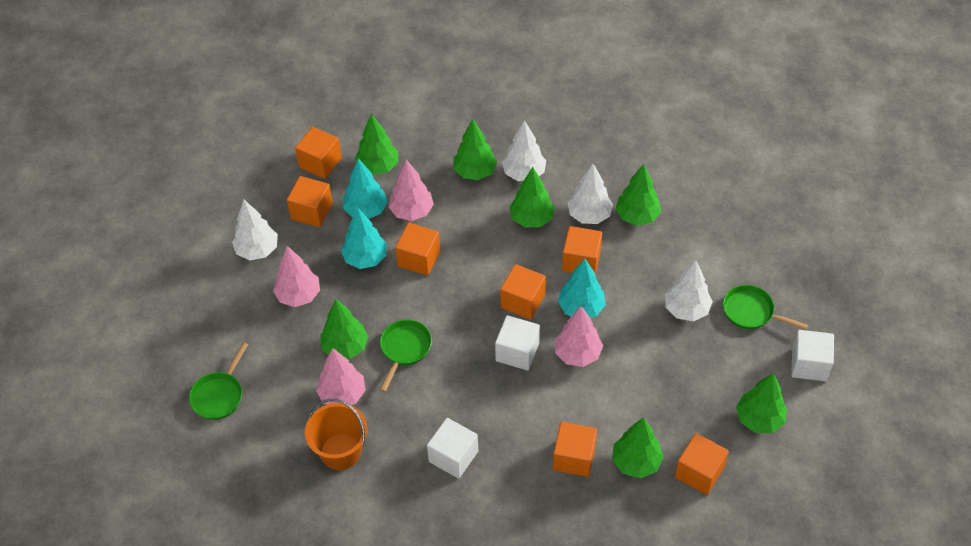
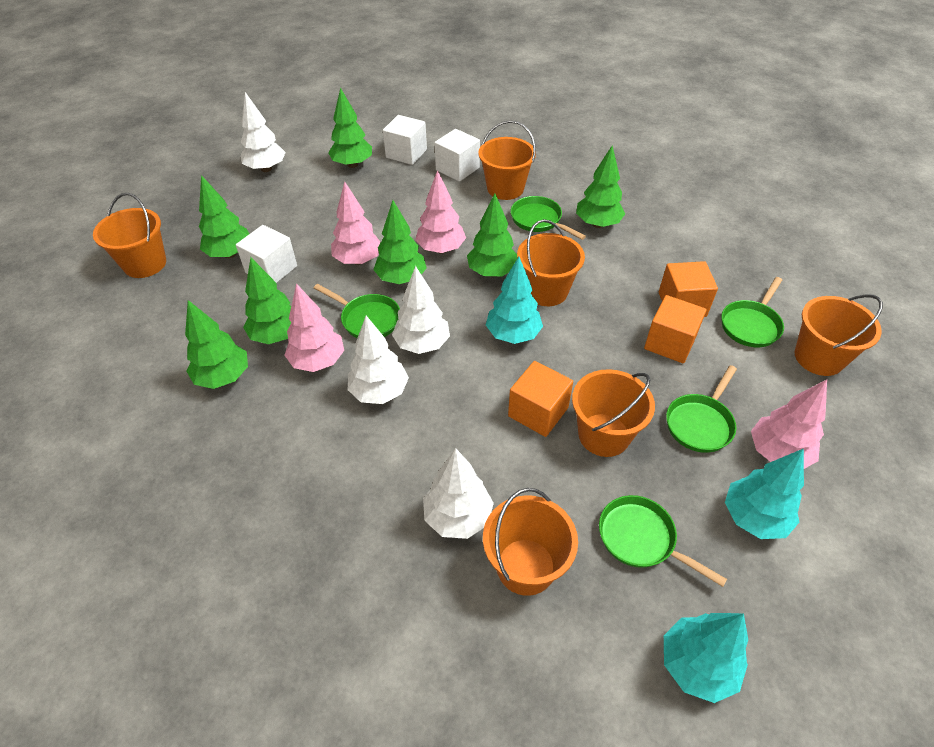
green pan: [189,342,248,420] [380,320,432,392] [723,285,808,330] = 3 -> [314,284,400,338] [511,196,586,240] [599,495,727,587] [666,365,737,453] [721,277,784,347] = 5
orange bucket: [305,399,367,470] = 1 -> [93,193,166,278] [478,120,536,200] [483,488,578,596] [517,219,585,306] [572,369,655,457] [795,294,883,376] = 6
orange cube: [287,176,333,227] [295,127,342,179] [395,223,440,276] [500,264,546,320] [553,422,597,477] [562,226,602,275] [675,433,729,495] = 7 -> [508,361,573,437] [644,295,707,363] [659,261,718,317] = 3

